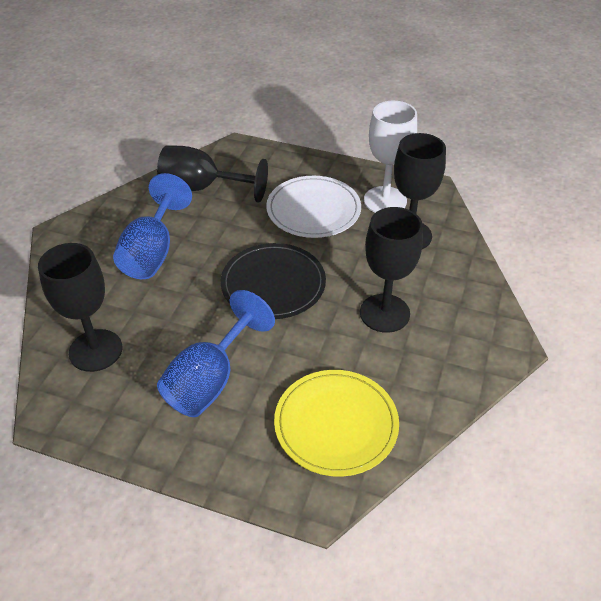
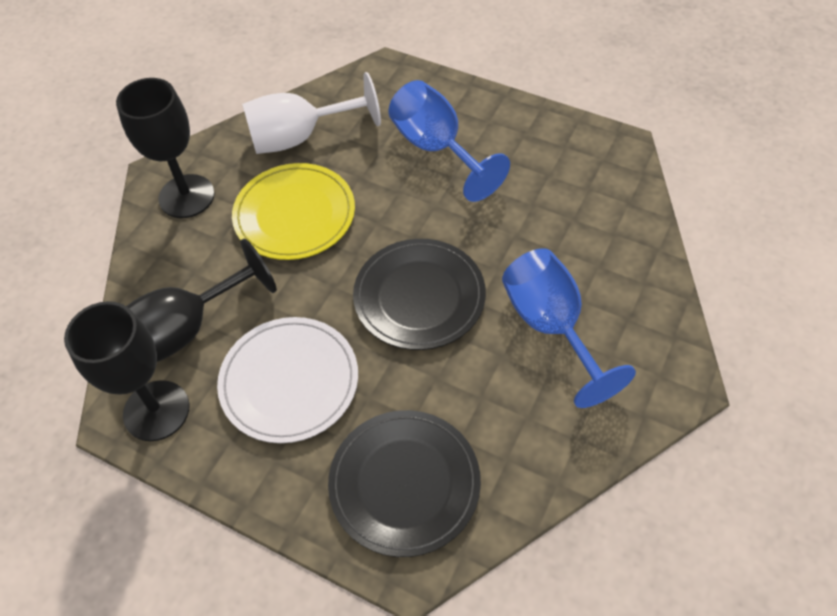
black goblet: [38,243,122,372] [157,145,268,203] [360,207,423,333] [394,133,446,249] = 4 -> [64,301,189,441] [116,78,215,218] [127,239,277,362] = 3
black plate: [221,243,326,319] = 1 -> [328,410,481,557] [353,239,486,350] = 2

